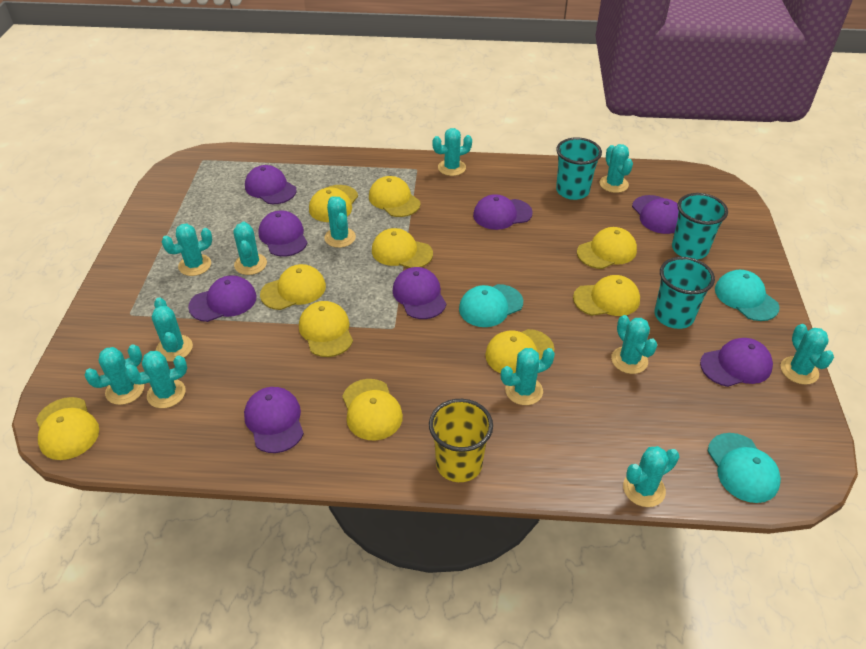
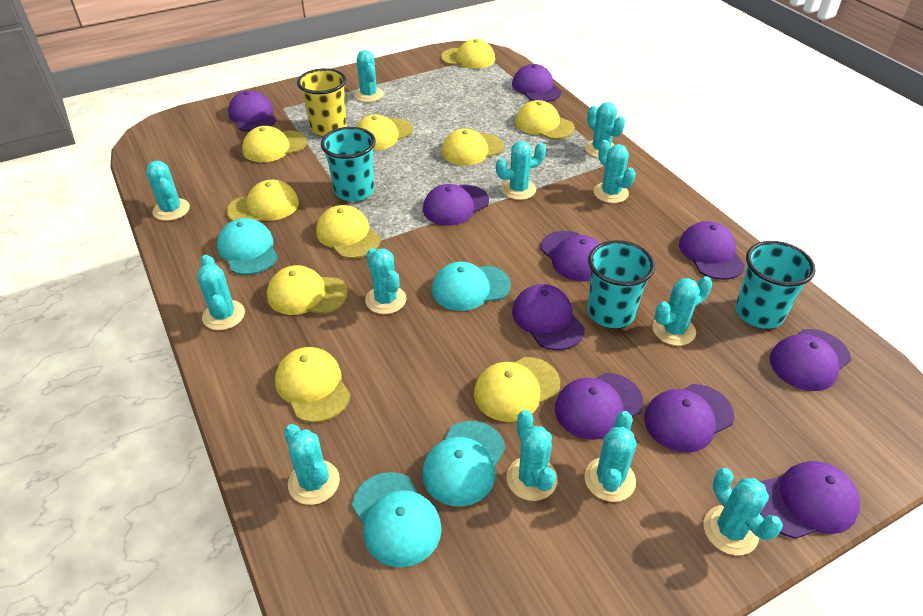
purple cap: [188,275,257,322] [244,387,304,453] [245,165,297,204] [258,210,308,256] [392,267,446,319] [473,194,533,230] [632,195,679,234] [700,338,773,387] = 8 -> [228,90,276,132] [423,184,489,226] [512,64,562,102] [512,284,585,350] [541,231,601,282] [555,373,643,440] [644,384,734,453] [679,221,745,280] [760,461,860,539] [770,329,851,391] = 10
turquoise cap: [459,284,523,327] [708,433,781,503] [715,270,779,321] = 3 -> [217,218,278,275] [352,472,442,568] [422,421,505,507] [432,262,511,311] = 4

